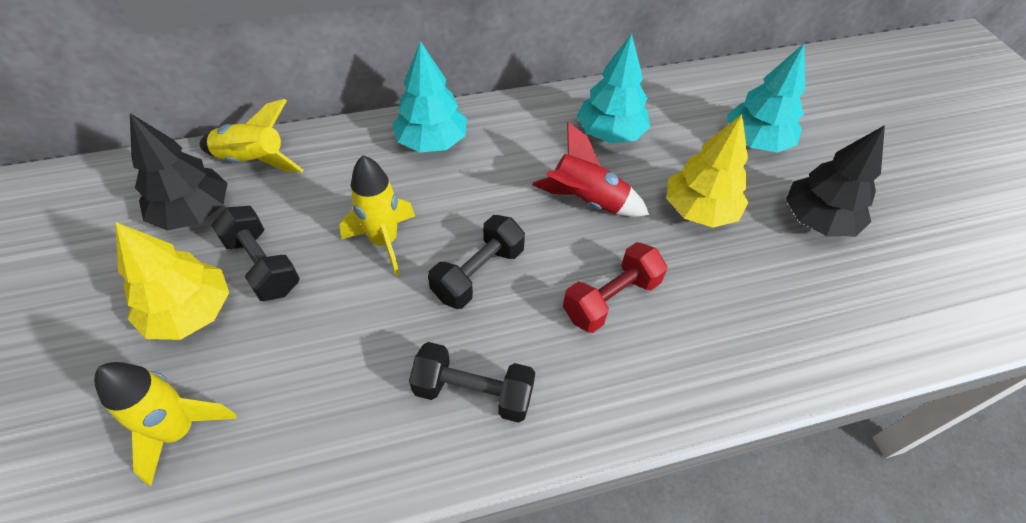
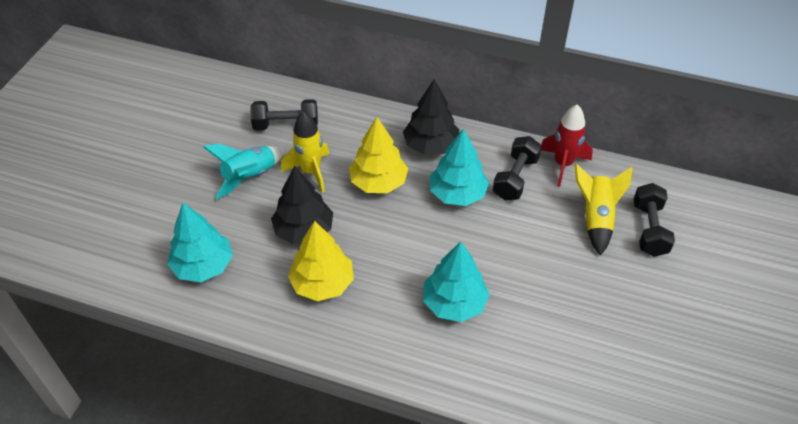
red dumbbell: [563,242,667,333] = 1 -> none = 0
turquoise rocket: none = 0 -> [203,144,285,200] = 1
yellow rocket: [94,362,237,486] [200,99,304,173] [340,155,415,276] = 3 -> [281,112,329,193] [574,163,632,256] = 2

